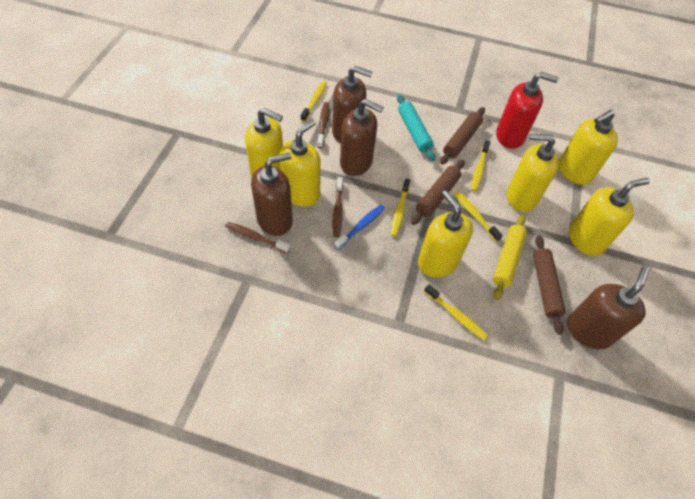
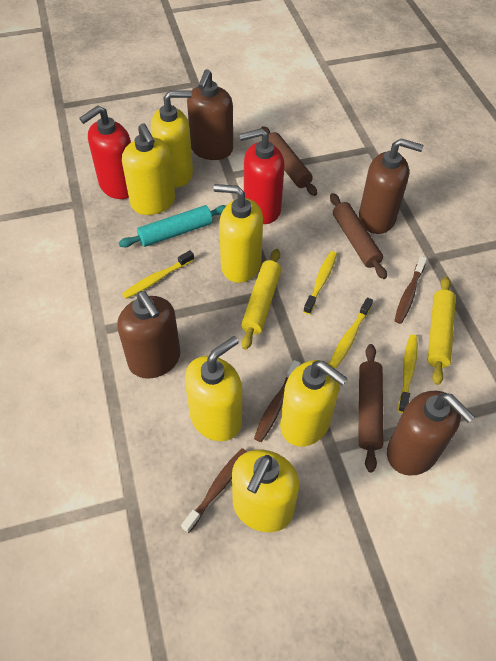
blue toothbrush: [334,205,385,250] = 1 -> none = 0
red soap dispenser: [496,72,559,149] = 1 -> [79,106,131,199] [239,128,284,224] = 2
yellow rolling pin: [493,215,527,300] = 1 -> [241,249,281,350] [428,277,456,385] = 2
yellow toothbrush: [301,81,327,122] [391,179,410,237] [424,284,488,340] [454,191,503,242] [471,140,490,192] = 5 -> [122,250,194,299] [303,251,337,315] [329,297,373,368] [398,335,418,413] = 4

